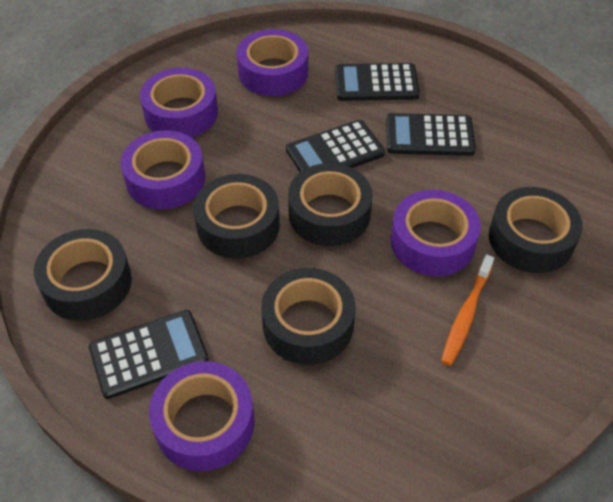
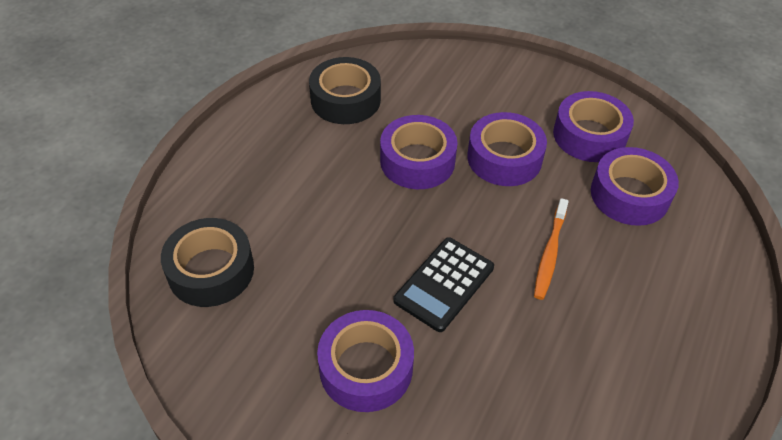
black calculator: [89,310,209,399] [286,120,385,172] [335,63,420,101] [386,113,476,156] = 4 -> [393,237,494,332] = 1
black tape: [34,229,132,321] [193,174,280,259] [261,268,356,365] [288,163,372,246] [489,187,583,273] = 5 -> [161,218,254,307] [309,57,381,124] = 2

